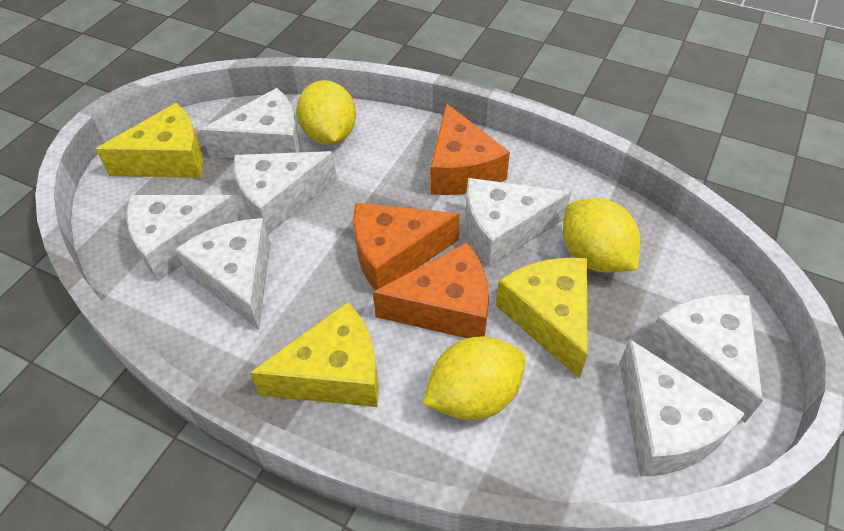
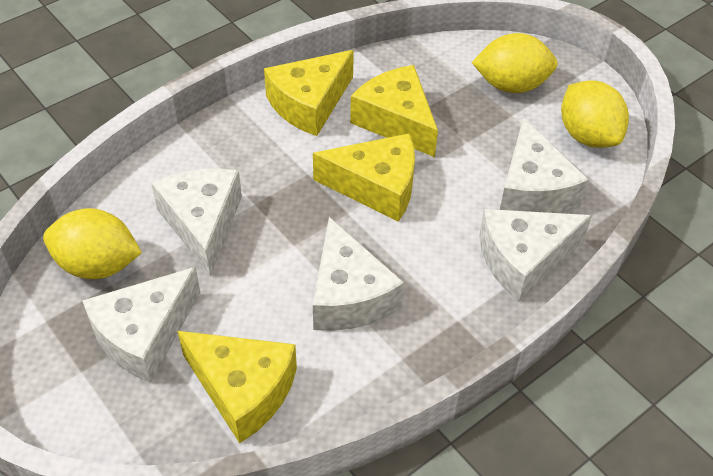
orange cheese: [353,203,460,291] [373,242,489,338] [430,103,510,195] = 3 -> none = 0
white cheese: [127,195,241,281] [175,218,270,330] [200,88,301,158] [234,151,337,235] [466,178,571,267] [620,339,745,477] [648,294,763,423] = 7 -> [82,267,200,383] [151,168,242,276] [313,217,404,331] [479,209,592,301] [500,118,589,213] = 5
yellow cheese: [95,103,203,178] [250,302,379,407] [496,258,587,379] = 3 -> [178,331,297,443] [264,50,354,136] [313,133,415,222] [350,65,438,157] = 4

